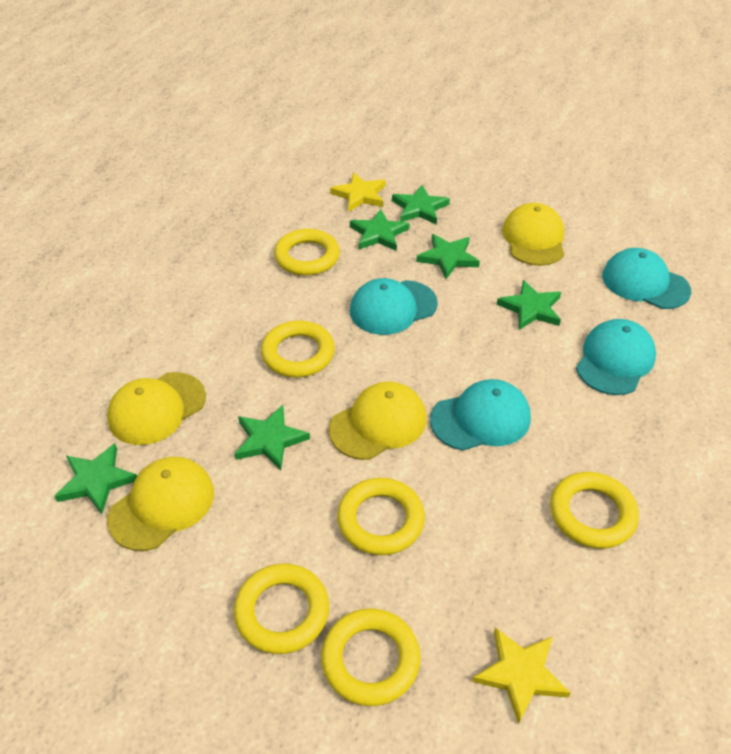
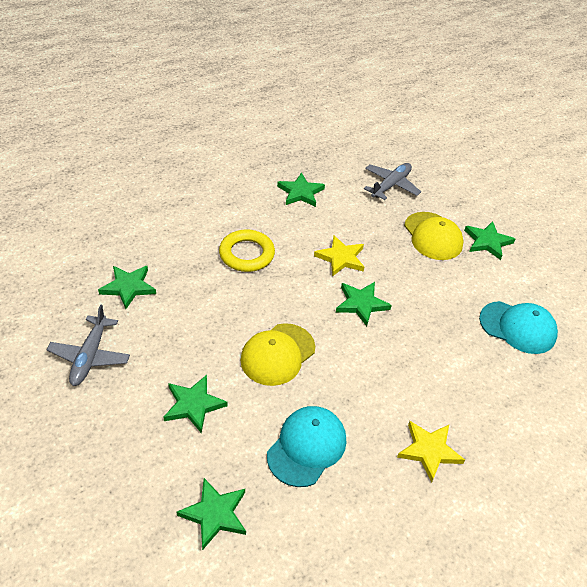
grey plane: none = 0 -> [47,304,130,386] [364,163,421,200] = 2
turquoise cap: [350,278,438,335] [430,379,531,451] [576,319,656,395] [602,248,691,309] = 4 -> [267,406,346,487] [479,301,558,354] = 2
yellow cap: [107,372,206,445] [107,457,214,551] [329,381,426,460] [502,203,564,266] = 4 -> [240,323,315,386] [404,212,464,260] = 2
yellow ring: [234,564,329,654] [261,321,335,378] [274,229,340,276] [321,608,421,706] [337,478,425,555] [550,472,639,549] = 6 -> [219,229,275,272] = 1

